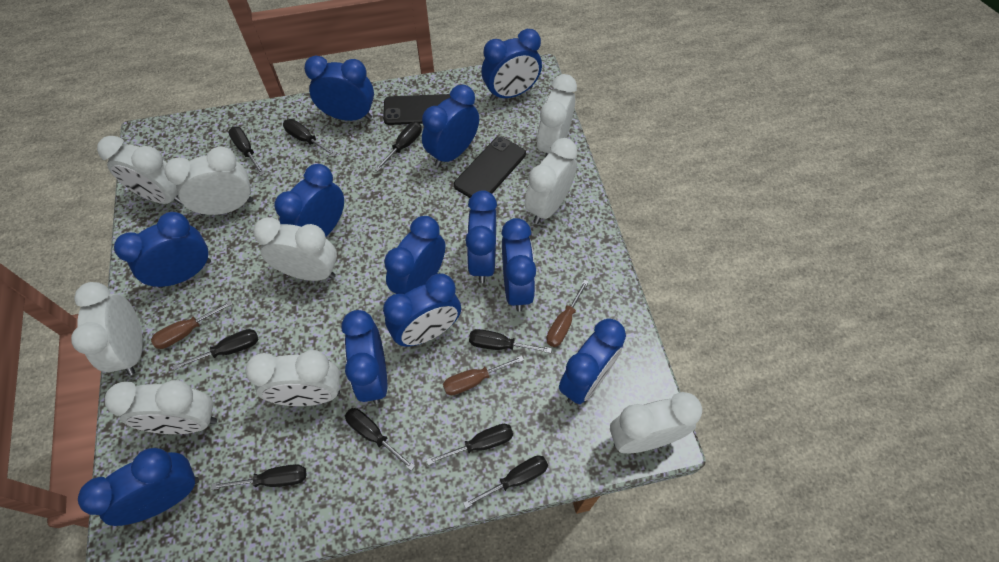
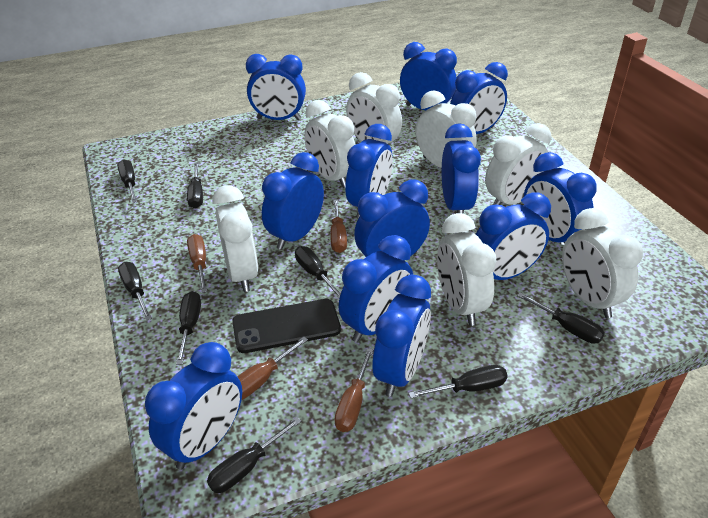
black phone: [383,94,451,125] [454,136,526,198] = 2 -> [232,299,341,353] = 1
black screwdriver: [173,329,258,370] [211,464,306,490] [228,126,265,176] [283,119,336,157] [345,408,415,471] [374,122,422,171] [426,424,513,465] [463,455,548,508] [469,329,552,353] = 9 -> [117,159,137,203] [118,262,152,321] [176,291,201,365] [187,162,203,208] [207,417,301,493] [295,246,341,299] [409,365,508,398] [517,292,605,343] = 8
brown screwdriver: [151,300,233,349] [443,356,524,395] [546,279,589,347] = 3 -> [187,234,208,293] [237,337,308,400] [330,199,347,253] [334,348,373,432] = 4
white clock: [71,282,143,375] [97,136,182,205] [105,380,217,434] [165,146,253,216] [246,350,340,406] [253,218,337,281] [525,138,578,224] [537,74,577,157] [610,392,702,453] = 9 -> [213,185,258,292] [304,100,356,188] [346,72,402,146] [416,90,477,168] [437,213,496,326] [485,123,551,205] [562,208,643,318] = 7

